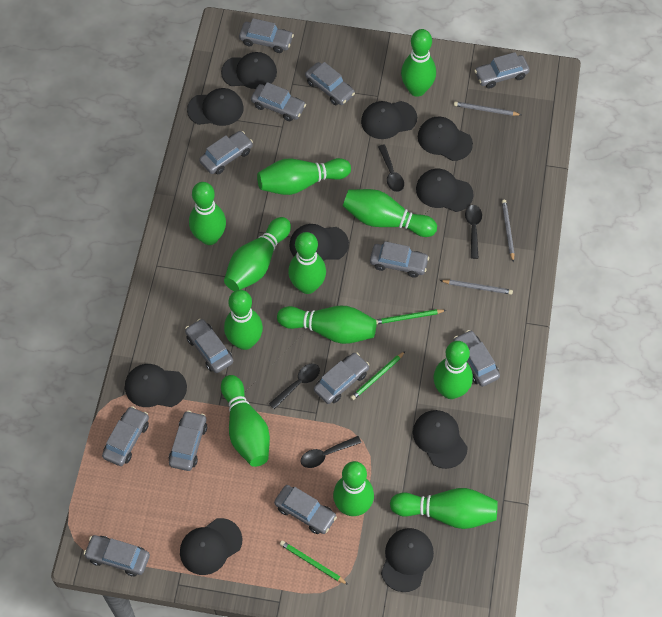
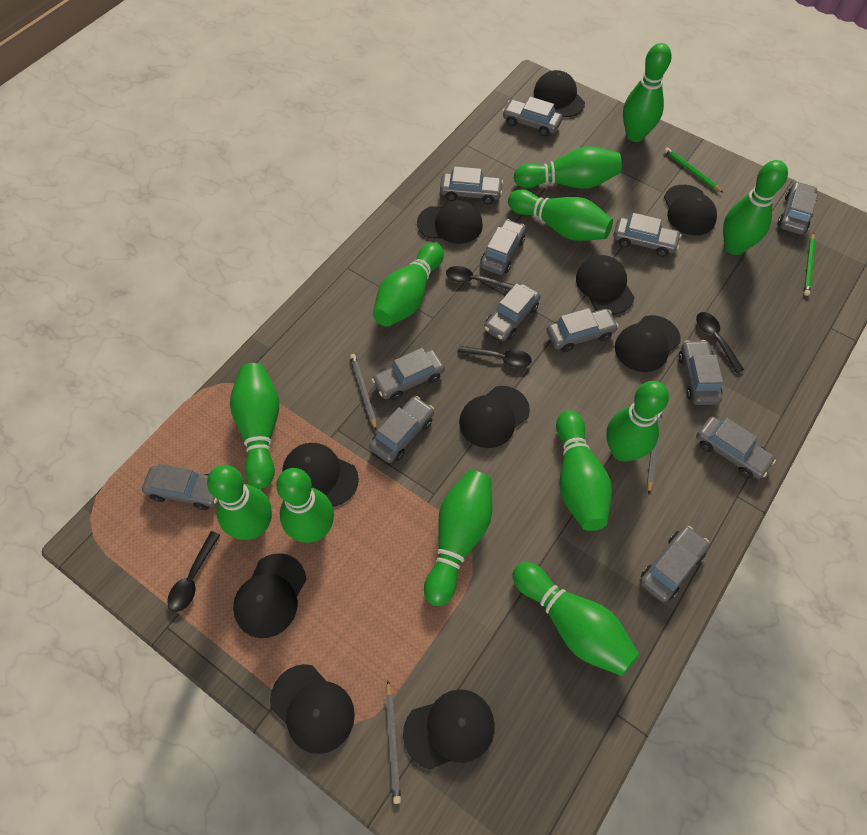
green pencil: [280,541,348,585] [350,351,406,400] [376,309,446,324] = 3 -> [664,147,723,193] [804,232,816,296] = 2

